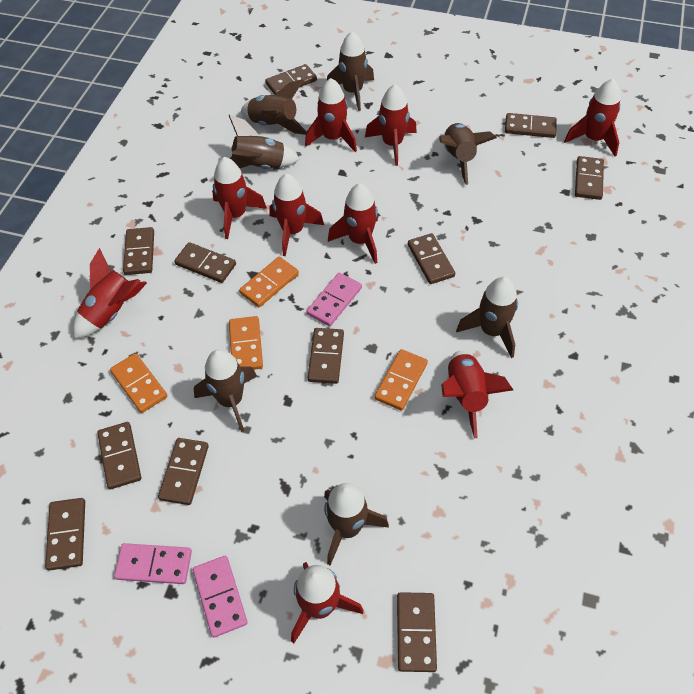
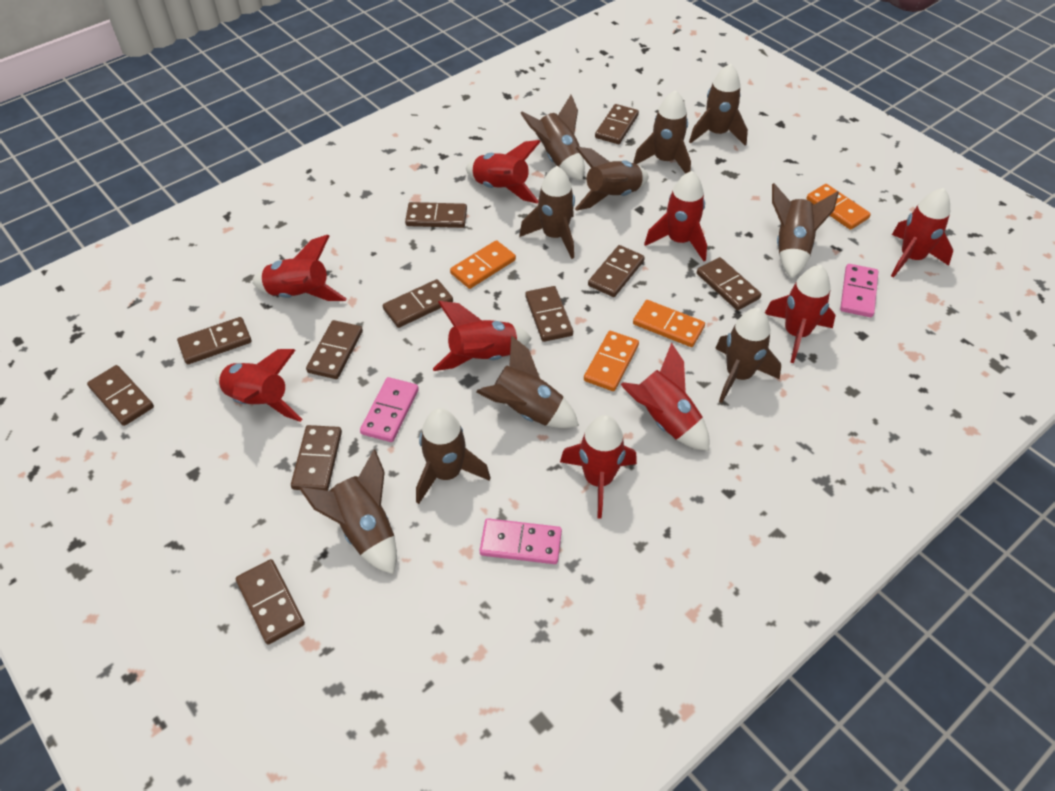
brown rocket: [194,349,257,432] [229,115,300,169] [241,80,307,135] [324,483,389,566] [327,31,374,111] [439,123,497,185] [456,277,518,358] = 7 -> [300,450,397,574] [416,408,490,504] [476,335,579,428] [519,166,575,259] [521,95,585,181] [575,147,649,211] [633,90,691,174] [689,63,748,146] [715,308,781,403] [772,183,839,279] = 10

